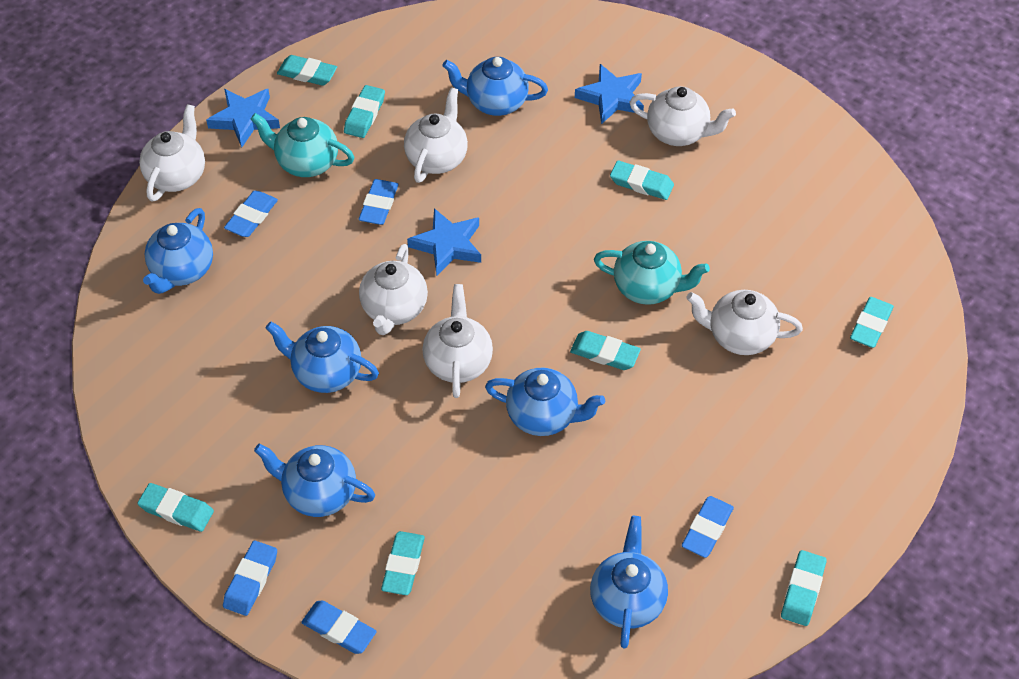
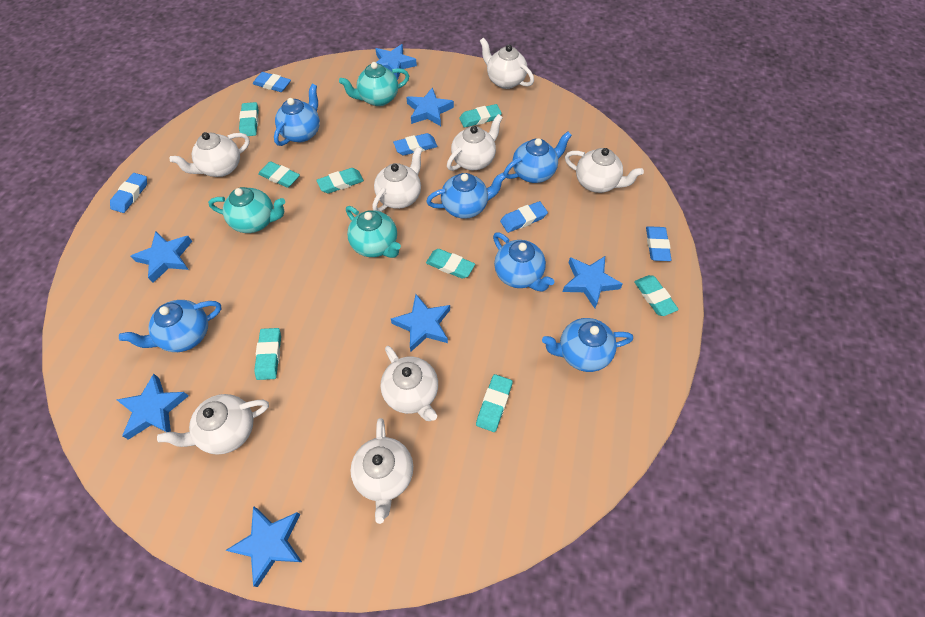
blue star: [206,89,280,147] [407,208,481,276] [575,64,644,124] = 3 -> [117,374,188,440] [131,231,192,283] [226,506,302,587] [375,44,417,80] [391,294,450,352] [406,87,454,126] [563,256,623,308] = 7
turquoise teapot: [251,113,355,177] [594,241,710,305] = 2 -> [208,187,285,233] [339,62,409,106] [346,206,401,258] = 3
white teapot: [139,104,205,201] [359,244,428,335] [404,87,468,183] [422,284,493,398] [629,86,736,146] [686,290,803,355] = 6 -> [157,394,269,455] [170,132,250,177] [350,418,413,524] [372,147,422,212] [380,346,438,421] [447,114,503,171] [480,38,534,89] [565,148,644,193] = 8

